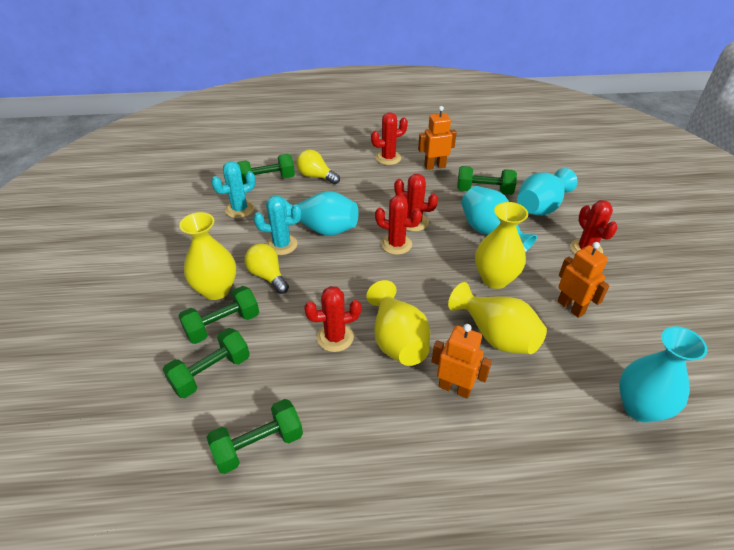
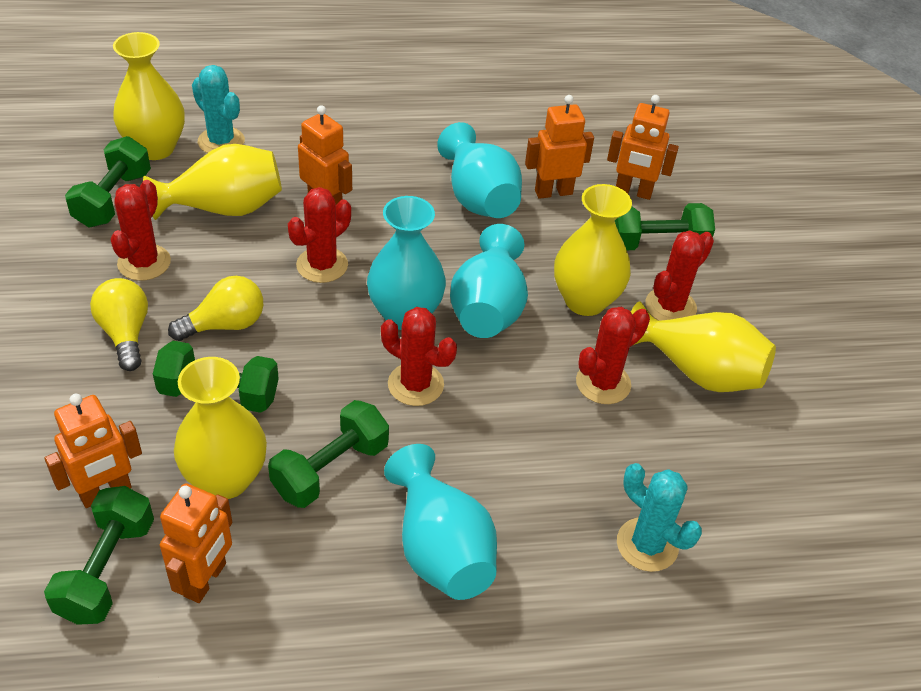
orange robot: [418,106,457,170] [431,324,492,398] [558,242,609,318] = 3 -> [44,394,142,508] [160,483,232,603] [298,105,352,205] [525,95,594,199] [607,95,679,200] = 5
yellow vase: [179,212,236,300] [366,280,430,366] [448,282,547,354] [475,202,528,289] = 4 -> [113,32,185,160] [143,144,282,220] [174,357,267,499] [554,184,632,316] [631,301,776,392] = 5

